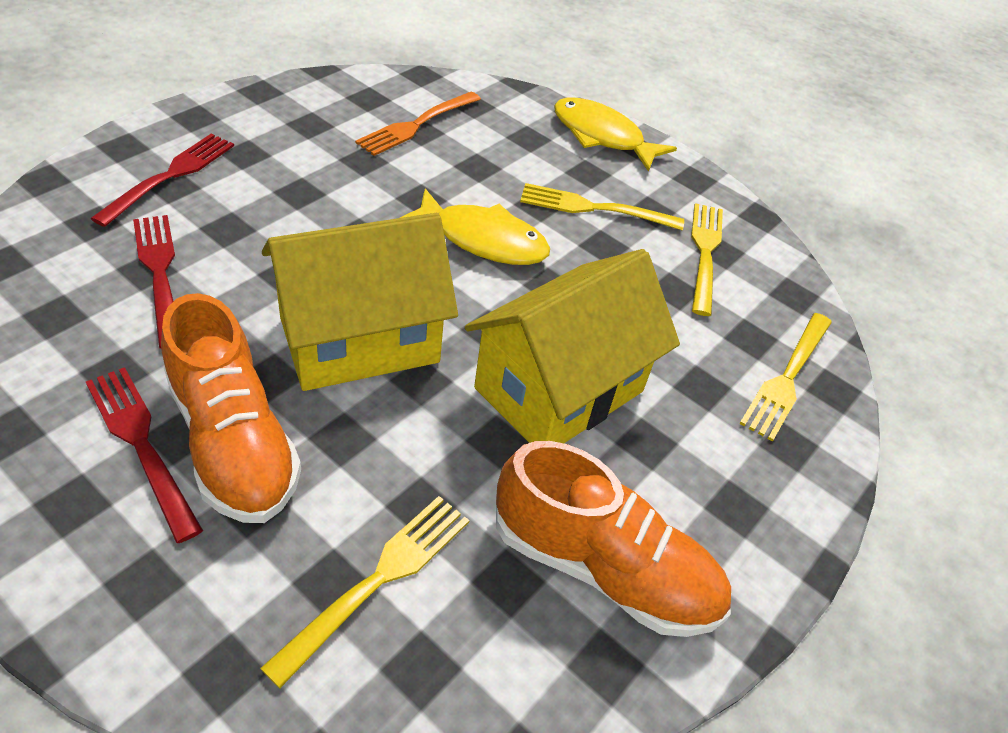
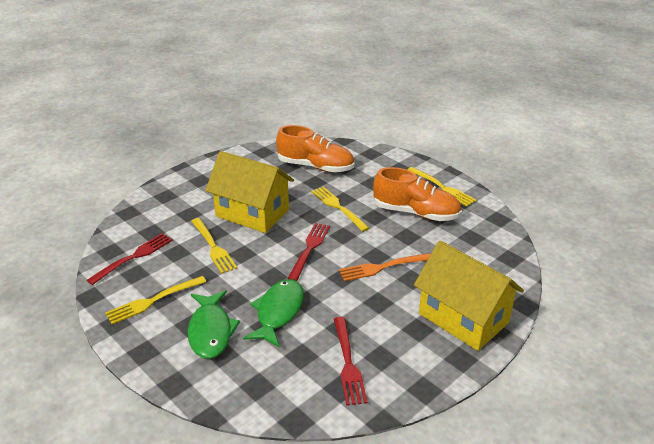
green fish: none = 0 -> [188,290,240,359] [243,279,304,347] = 2
yellow fish: [400,189,550,265] [554,97,677,172] = 2 -> none = 0

